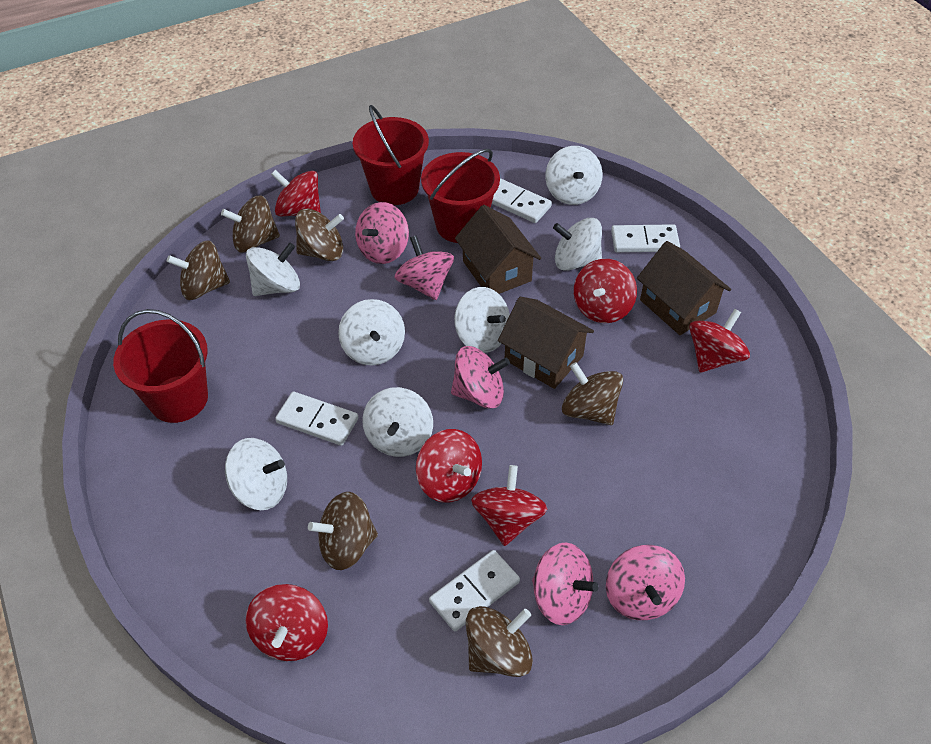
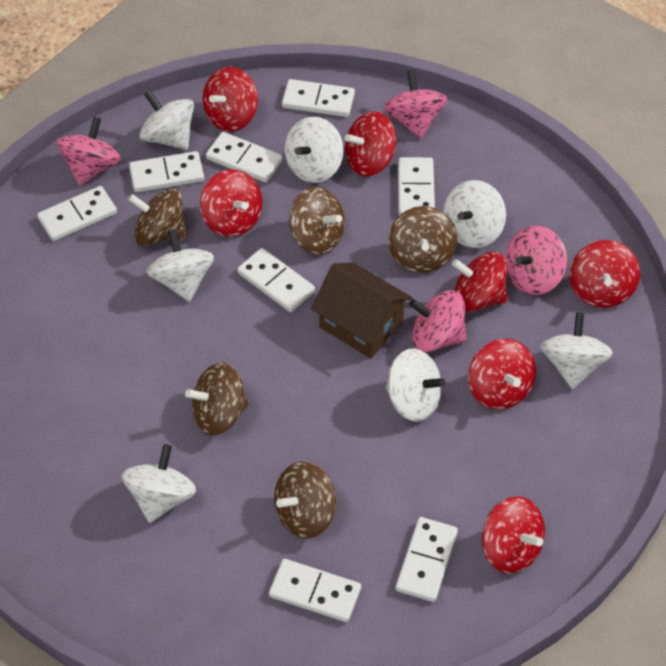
brown house: [455,205,541,294] [498,297,594,389] [637,241,731,335] = 3 -> [311,263,412,358] = 1
brown spinning top: [167,241,230,300] [221,196,280,253] [295,209,344,261] [308,492,378,570] [466,606,533,677] [562,362,623,425] = 6 -> [128,188,187,246] [185,362,249,435] [274,462,336,538] [289,187,345,255] [388,206,457,273] = 5
pink spinning top: [355,202,409,264] [394,235,454,300] [451,346,510,409] [532,542,599,625] [606,545,685,620] = 5 -> [56,117,121,186] [384,70,448,139] [409,290,466,352] [505,225,567,295] = 4
red bucket: [113,309,208,423] [353,105,429,205] [421,149,500,243] = 3 -> none = 0
red spinning top: [246,584,328,661] [271,170,321,216] [416,429,482,503] [471,465,547,546] [574,259,637,323] [689,309,750,373] = 6 -> [200,169,262,237] [203,67,258,132] [345,111,396,176] [452,252,507,312] [468,339,536,410] [482,496,545,574] [570,240,640,308] = 7
white domino: [275,392,358,446] [429,550,520,632] [492,179,552,223] [611,224,680,252] = 4 -> [37,186,117,241] [129,151,204,192] [206,132,283,183] [237,248,315,312] [269,559,361,622] [282,79,355,117] [396,517,458,602] [398,157,435,215] = 8

